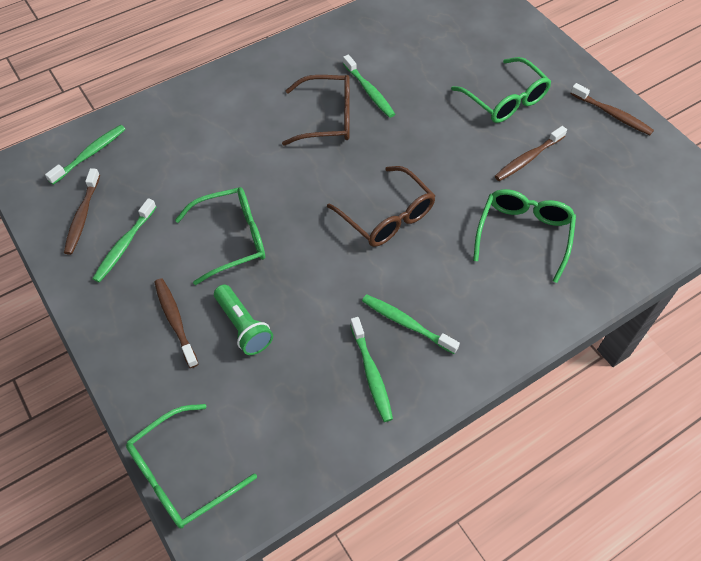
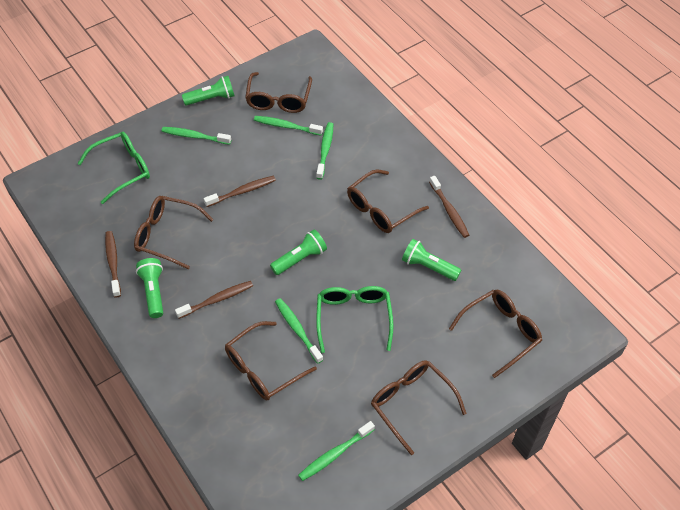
brown glasses: [282,75,350,146] [327,166,435,247] = 2 -> [134,196,214,269] [225,321,317,400] [245,72,312,113] [347,170,429,233] [371,360,467,455] [449,290,542,378] = 6
green flashlight: [214,284,273,355] = 1 -> [136,258,163,318] [182,76,234,106] [270,230,327,275] [402,239,461,281] = 4
green glasses: [126,404,257,528] [175,187,265,285] [451,57,551,123] [473,189,576,283] = 4 -> [78,132,150,204] [316,286,393,353] = 2

